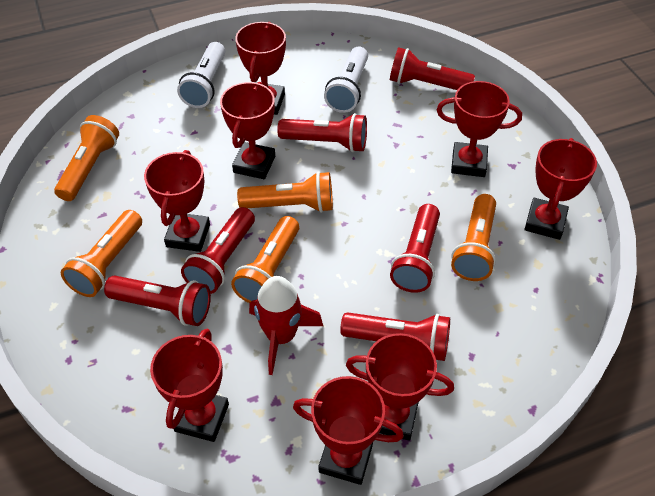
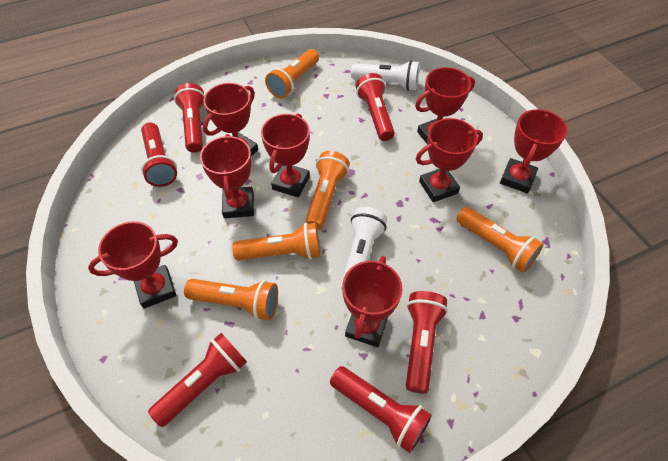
red rocket: [249,276,323,375] = 1 -> none = 0

